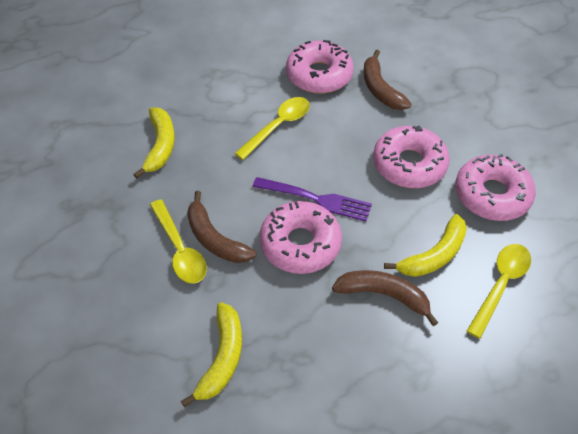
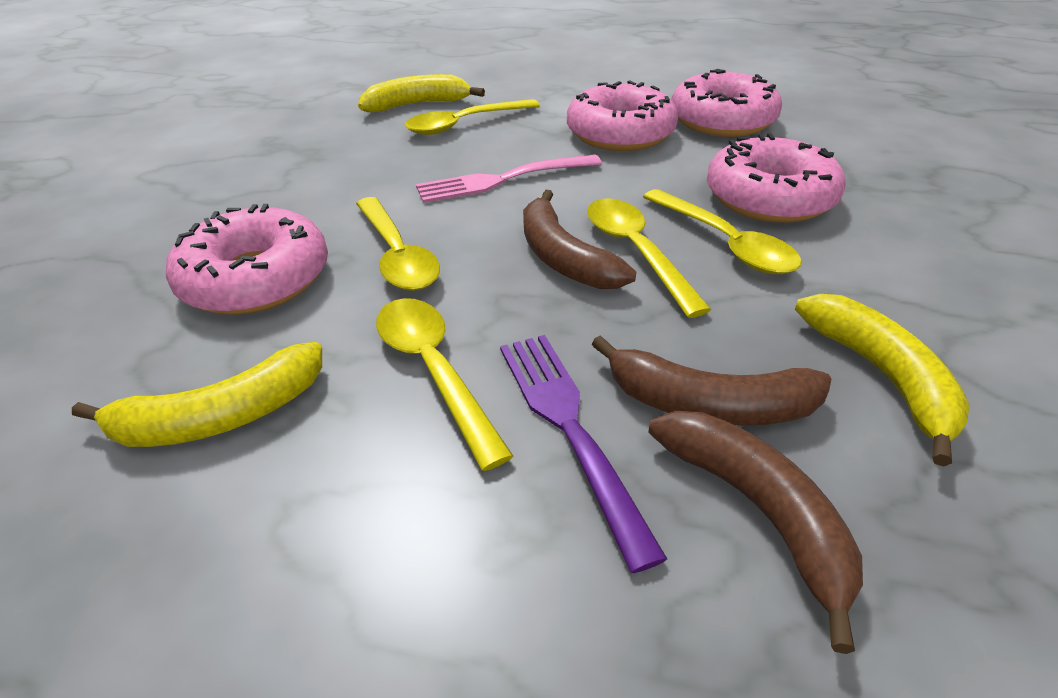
pink fork: none = 0 -> [416,154,602,203] = 1
yellow spoon: [150,199,207,284] [234,97,310,160] [467,244,531,339] = 3 -> [356,197,440,291] [376,298,513,471] [405,99,540,135] [587,198,712,318] [643,189,802,274] = 5

